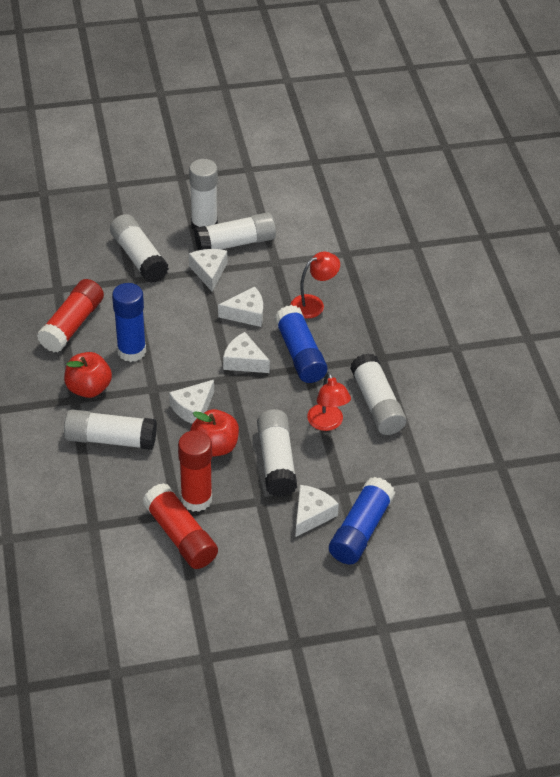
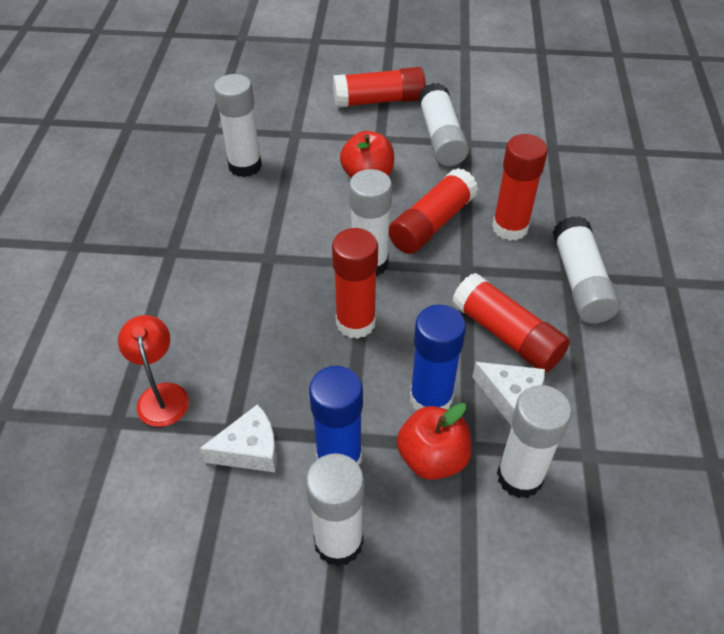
blue glue stick: [112,283,146,362] [274,305,328,383] [329,477,395,565] = 3 -> [309,366,363,464] [410,304,466,410] = 2
red glue stick: [37,279,104,352] [143,483,218,569] [178,430,212,512] = 3 -> [332,228,378,339] [333,67,426,108] [389,168,478,254] [452,273,570,373] [492,134,548,241] = 5
red lamp: [291,252,340,318] [307,372,351,431] = 2 -> [118,315,189,427] = 1
white cheese: [169,380,214,424] [189,249,227,292] [218,287,263,327] [223,332,270,373] [295,485,339,537] = 5 -> [199,404,277,472] [472,362,545,426] = 2

